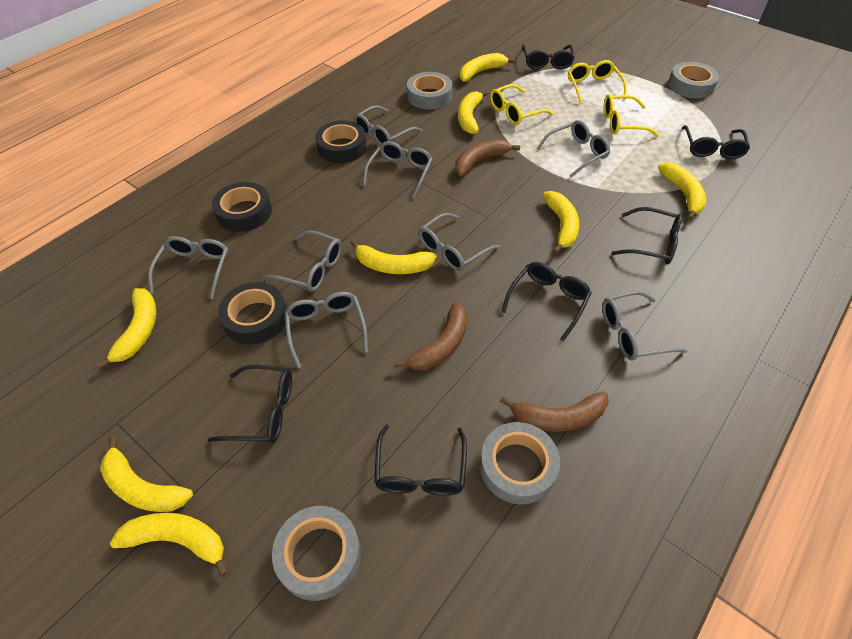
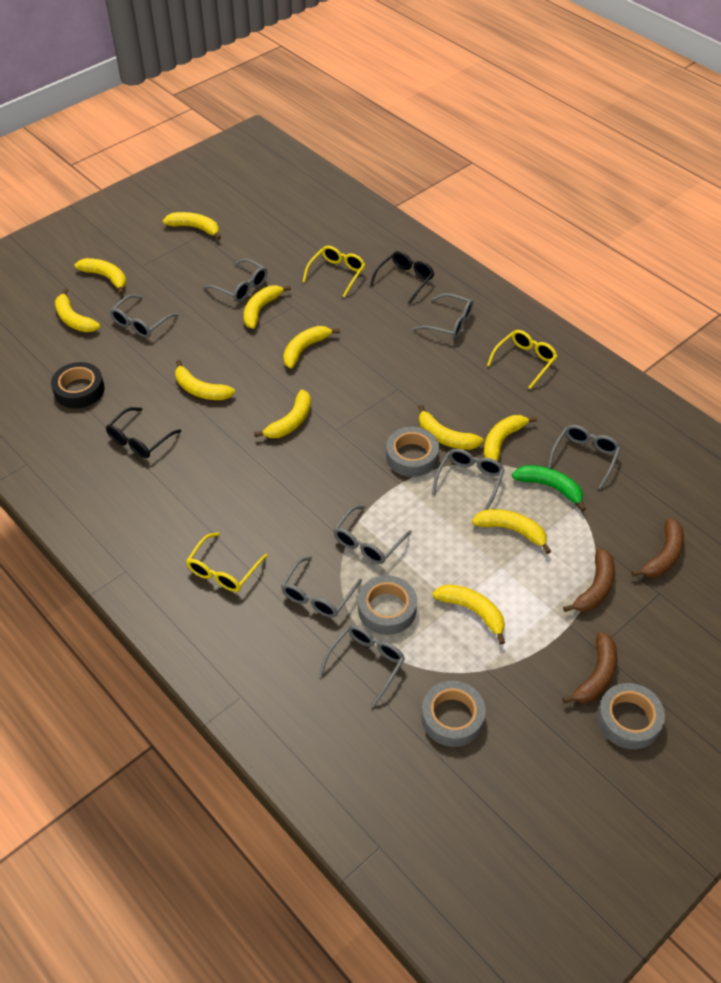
black glasses: [208,365,292,443] [374,424,467,496] [501,262,592,341] [522,44,575,69] [612,207,682,264] [682,125,750,159] = 6 -> [106,407,181,458] [370,251,434,304] = 2
black tape: [212,182,272,232] [218,282,287,345] [315,120,367,163] = 3 -> [51,362,105,409] = 1
green banana: none = 0 -> [512,465,586,511] = 1
yellow banana: [96,288,156,369] [100,436,193,512] [110,513,229,577] [350,239,437,274] [458,90,489,134] [460,53,516,82] [543,191,579,254] [658,162,706,220] = 8 -> [55,288,100,332] [74,258,126,295] [163,212,221,240] [175,360,235,400] [244,285,291,329] [254,389,311,438] [283,326,340,369] [419,405,484,450] [432,584,505,645] [472,509,551,554] [484,415,537,461] = 11

